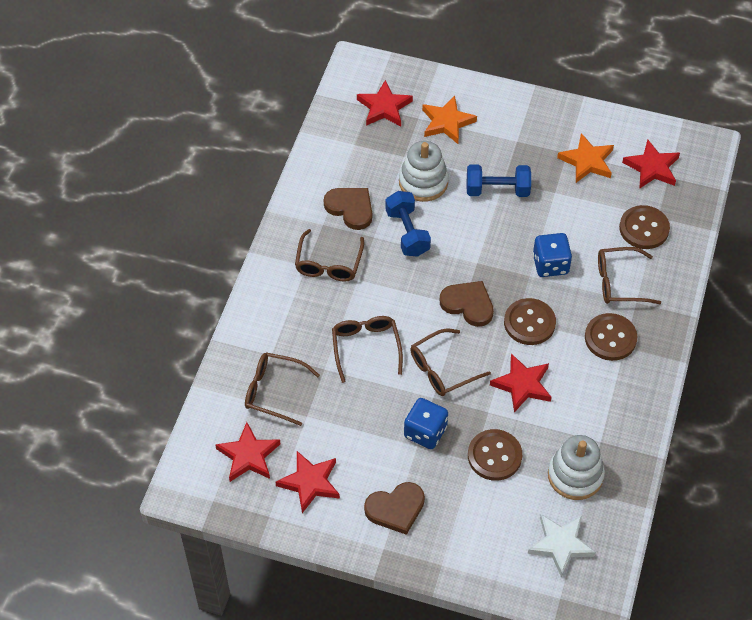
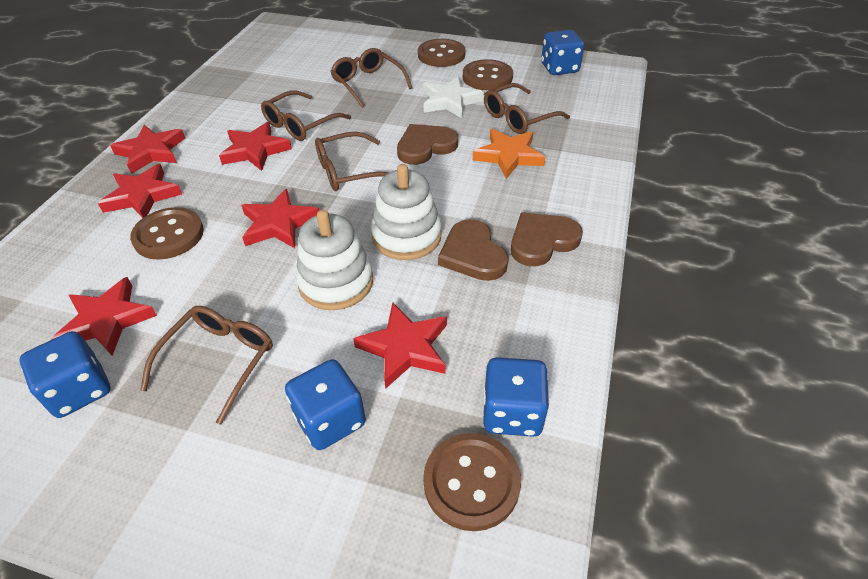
blue dice: [404,398,448,449] [533,233,572,277] = 2 -> [19,331,111,418] [285,359,366,450] [483,357,549,437] [541,30,584,75] = 4
blue dumbbell: [385,191,431,257] [467,164,531,197] = 2 -> none = 0
orange star: [422,95,477,144] [557,133,614,183] = 2 -> [473,129,545,179] = 1
red star: [215,422,280,482] [276,451,340,513] [357,80,413,126] [490,353,552,412] [622,140,680,189] = 5 -> [52,277,157,356] [98,164,182,218] [110,125,185,174] [219,122,292,171] [241,189,319,248] [353,302,447,389] = 6

